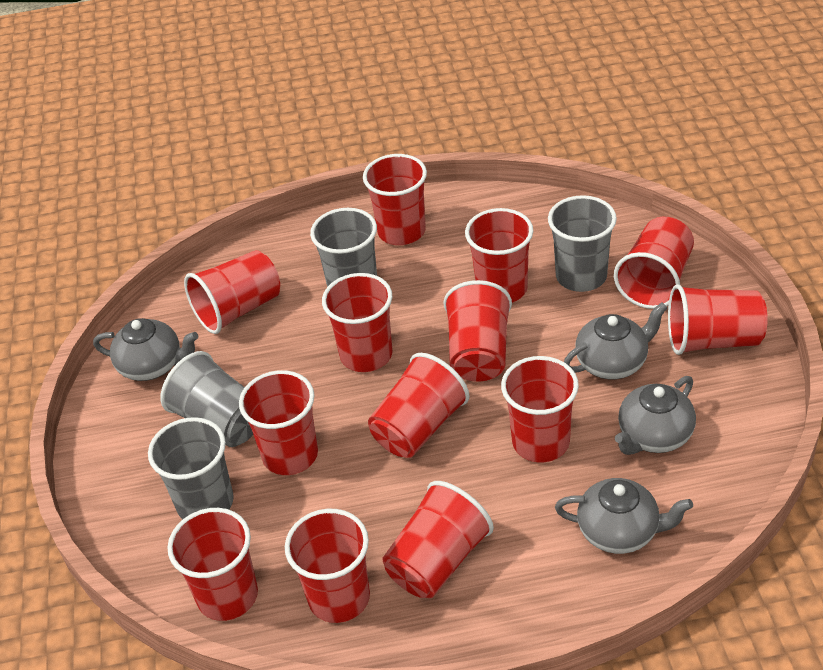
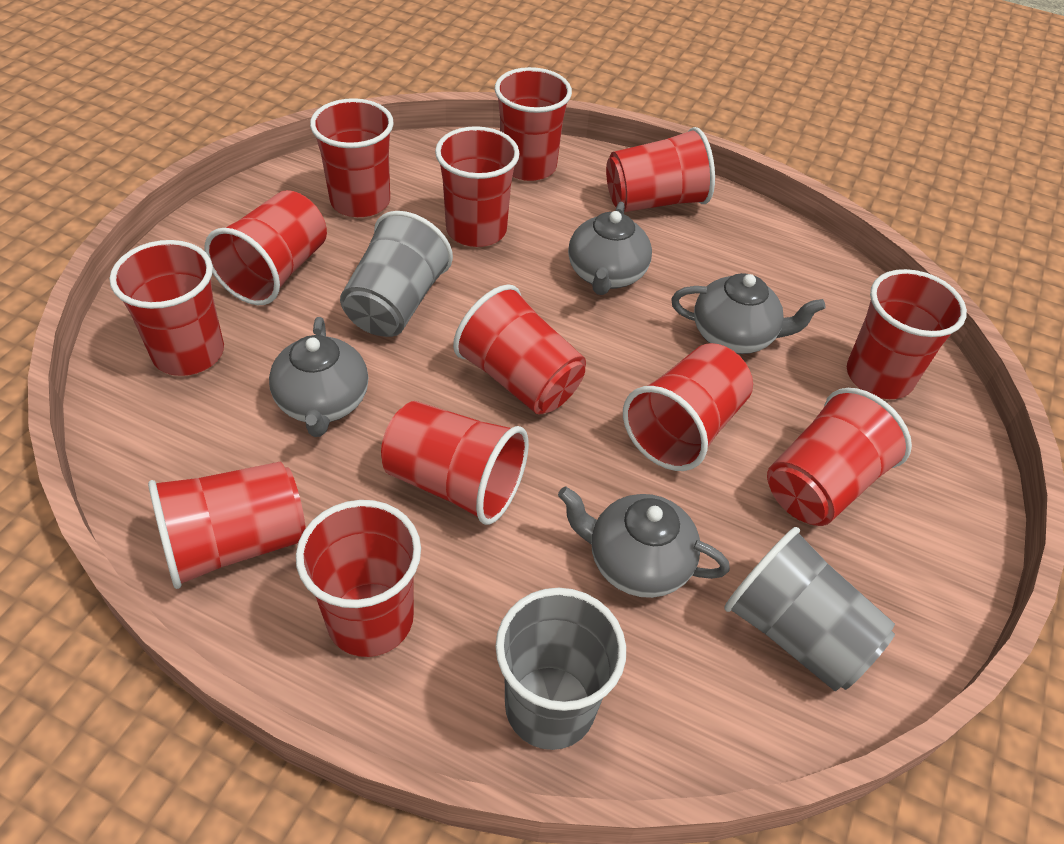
grey cup: [148,417,234,519] [160,351,253,447] [310,208,377,287] [548,195,617,292] = 4 -> [340,211,453,337] [495,588,626,750] [724,527,895,691] = 3

